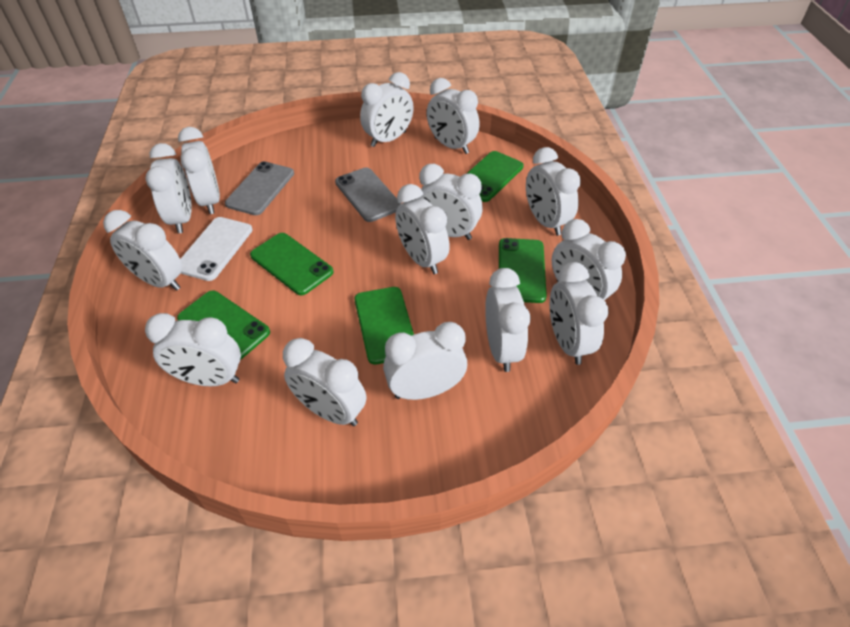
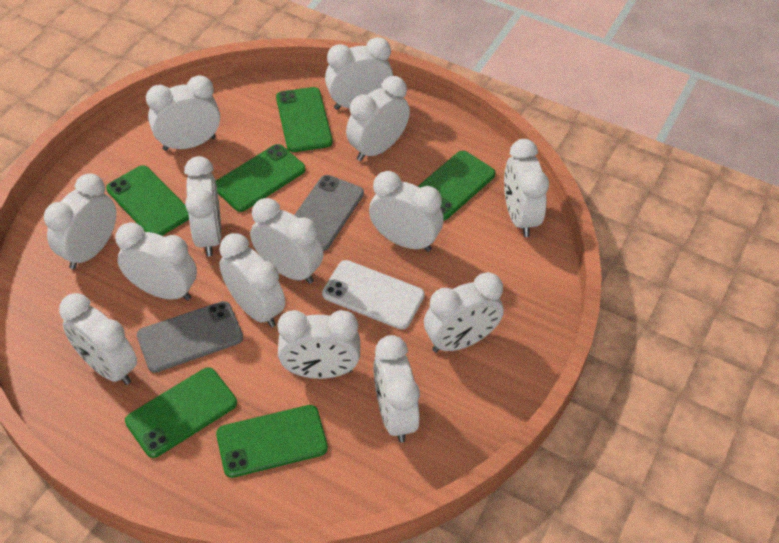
green phone: [177,290,270,359] [250,233,334,295] [354,287,414,365] [466,151,524,202] [499,238,547,303] = 5 -> [106,165,189,236] [125,367,237,458] [216,144,305,212] [216,405,328,478] [276,87,333,152] [418,151,496,221] = 6

